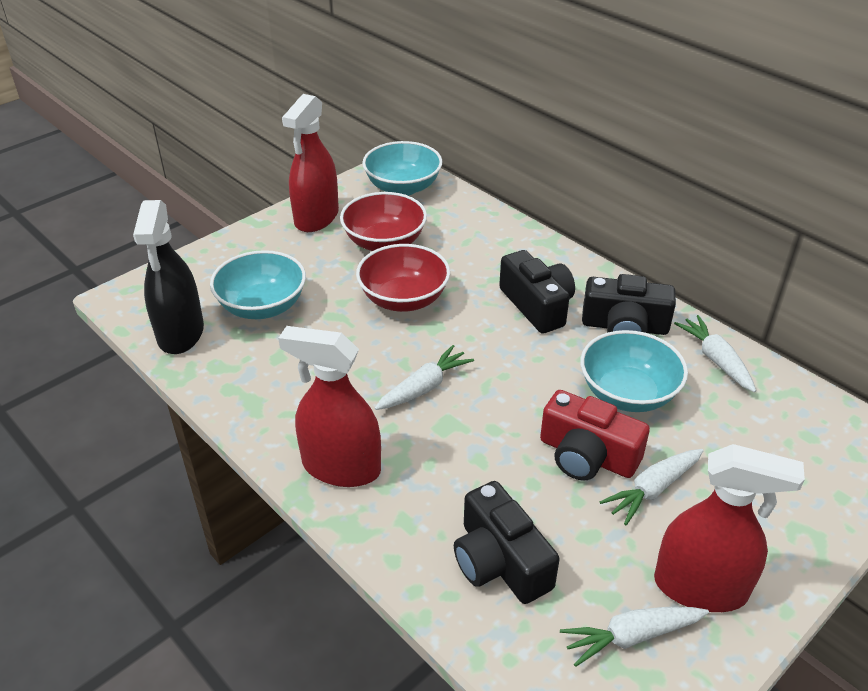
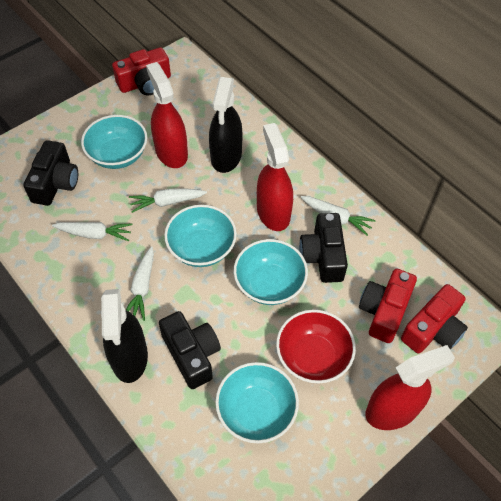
black spray bottle: [133,200,204,354] = 1 -> [101,289,148,383] [209,77,242,173] = 2
red bowl: [340,192,427,251] [356,244,450,312] = 2 -> [276,310,356,384] = 1
red camera: [540,390,650,481] = 1 -> [112,47,171,95] [359,269,417,343] [401,284,468,354] = 3
turquoise bowl: [210,250,306,319] [362,141,442,196] [580,330,688,412] = 3 -> [81,115,147,169] [164,205,237,267] [215,362,299,443] [234,239,308,305] = 4

